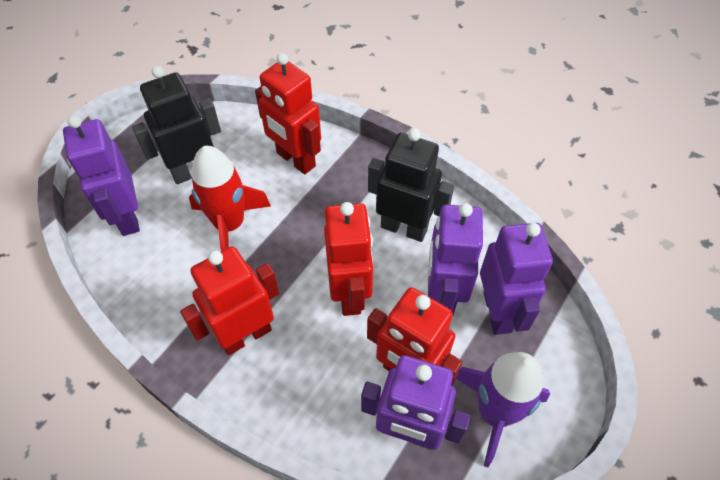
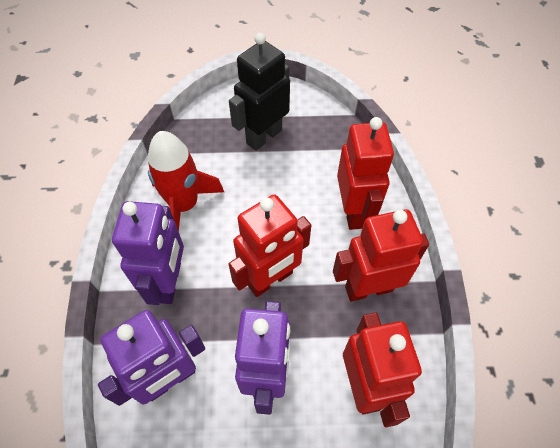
black robot: [132,66,221,184] [368,128,454,242] = 2 -> [229,33,290,151] = 1
purple robot: [63,115,140,236] [361,355,471,450] [428,203,483,317] [480,223,553,335] = 4 -> [98,310,205,406] [112,201,184,305] [235,301,291,415] = 3
purple rocket: [456,352,550,467] = 1 -> none = 0

